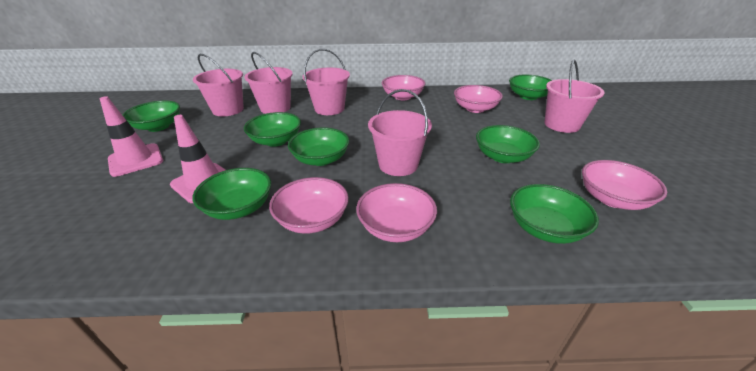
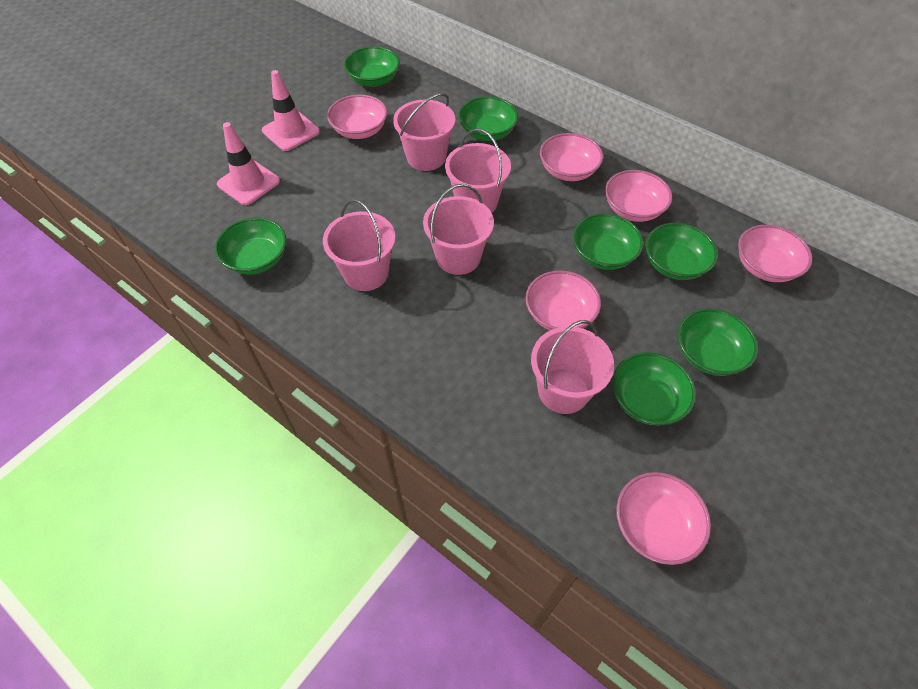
pink bowl: [269,177,349,234] [356,183,437,242] [382,75,425,100] [454,85,503,113] [582,160,667,210] = 5 -> [327,95,387,139] [525,270,601,331] [540,133,603,181] [605,170,672,222] [616,472,711,565] [738,225,812,282] = 6

